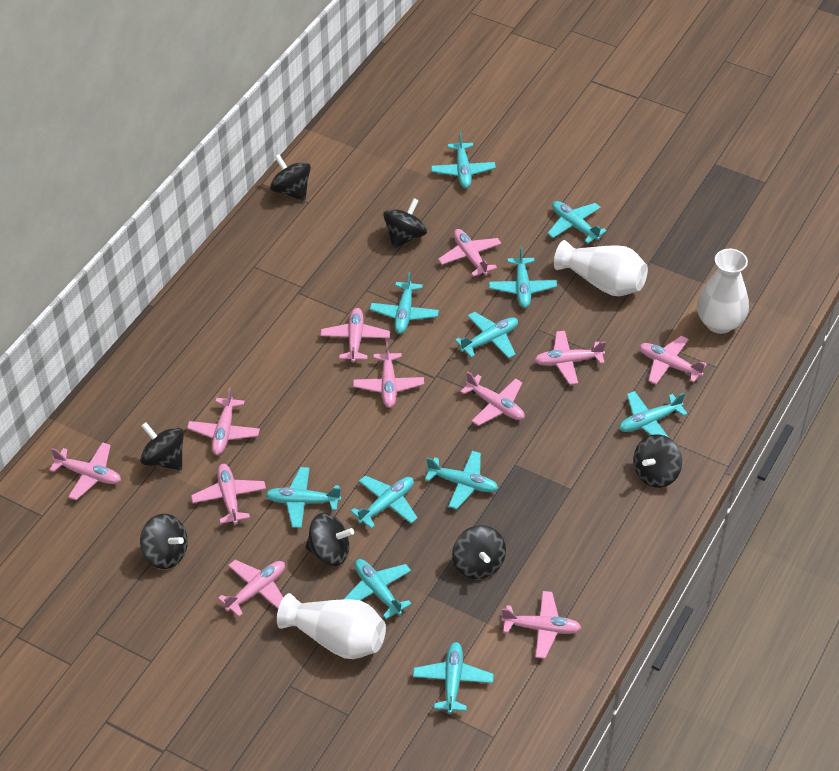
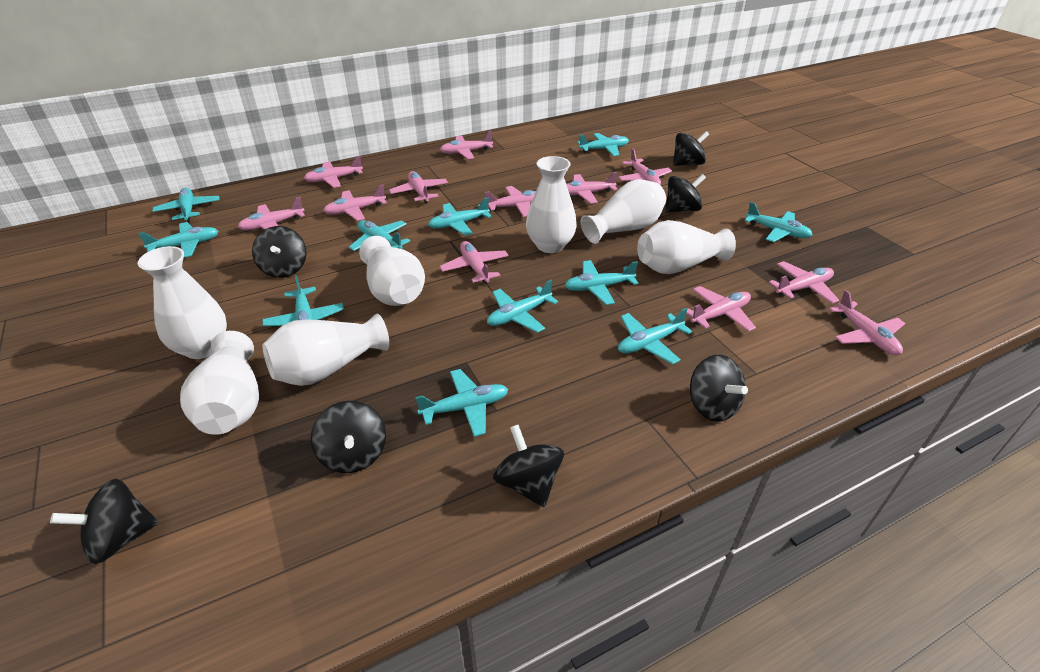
pink plane: [49,442,121,500] [187,387,260,455] [191,464,266,524] [218,560,285,617] [321,308,390,363] [353,342,424,408] [438,229,502,277] [460,371,525,426] [501,591,581,659] [535,331,606,385] [639,336,707,384] = 11 -> [238,197,305,230] [304,156,363,188] [323,184,387,221] [389,171,448,203] [439,241,509,284] [440,131,493,159] [485,186,536,217] [566,172,618,204] [618,148,672,185] [687,286,756,332] [769,261,839,304] [829,290,905,355] = 12
white vase: [277,593,386,659] [554,240,648,296] [697,249,749,334] = 3 -> [138,246,227,359] [180,331,259,435] [262,314,389,386] [359,236,425,306] [526,156,577,253] [581,179,666,244] [637,220,736,274] = 7

